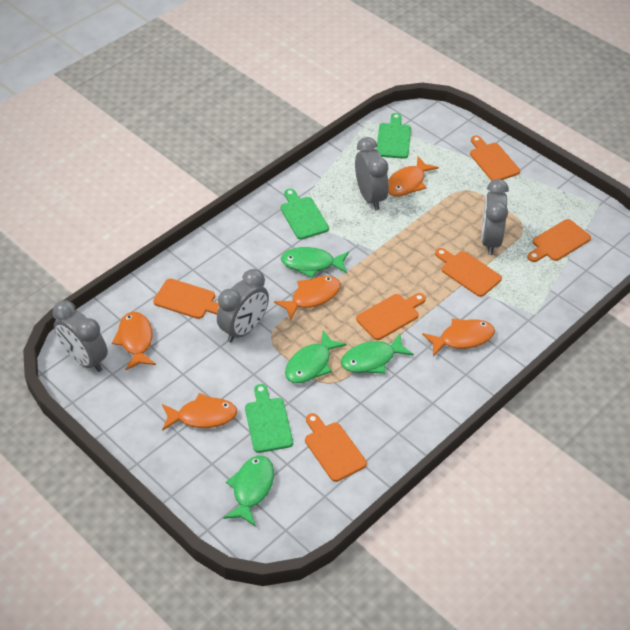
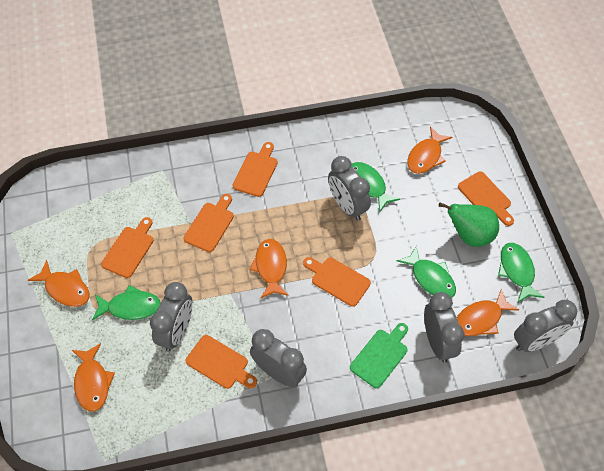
green cutting board: [245,384,293,453] [280,189,329,240] [376,113,411,159] = 3 -> [350,323,408,388] = 1
green pear: none = 0 -> [439,203,499,247] = 1
grey clock: [53,300,108,372] [217,269,269,342] [355,137,389,210] [481,179,509,255] = 4 -> [150,282,192,351] [250,329,307,387] [328,156,371,221] [424,292,464,363] [514,300,577,352] = 5

